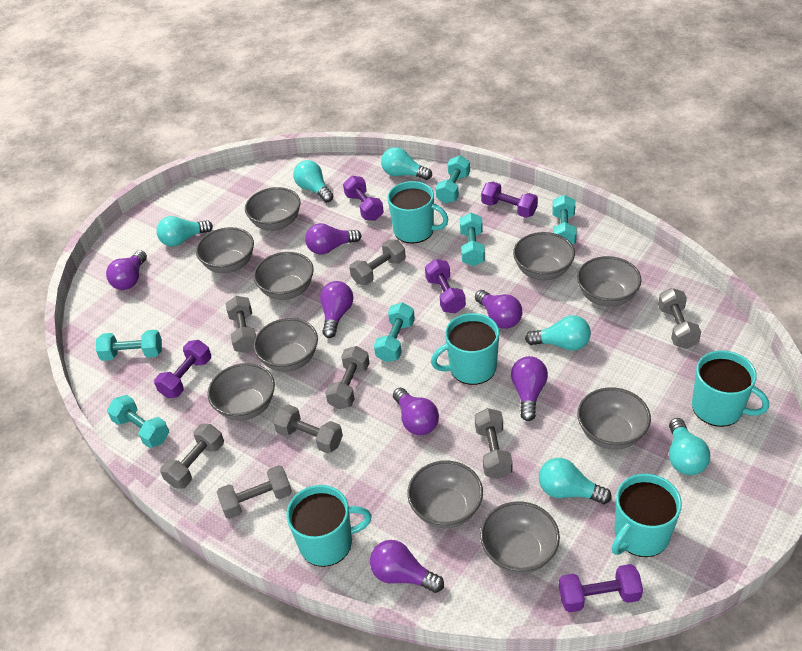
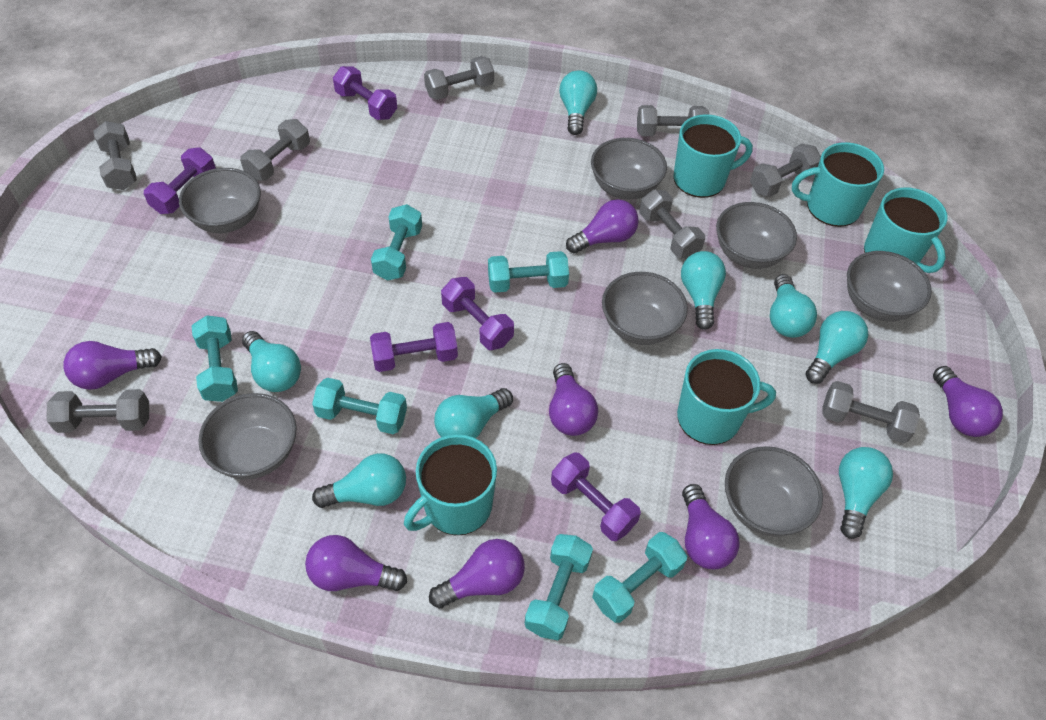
grey bowl: [196,227,254,273] [207,363,275,421] [245,187,300,231] [253,252,314,300] [253,318,318,372] [407,461,483,528] [480,501,560,574] [513,232,575,280] [577,256,641,307] [577,387,651,450] = 10 -> [179,168,261,233] [198,393,297,480] [591,138,667,199] [602,272,688,345] [716,202,797,269] [725,446,823,537] [847,251,932,321] = 7
turquoise light bulb: [156,216,213,247] [293,160,333,202] [381,147,432,180] [525,315,591,351] [539,458,612,504] [669,418,710,475] = 6 -> [242,331,301,392] [312,453,406,508] [434,388,513,438] [559,70,597,135] [681,251,726,330] [770,274,817,338] [805,311,869,384] [839,447,893,539] = 8

